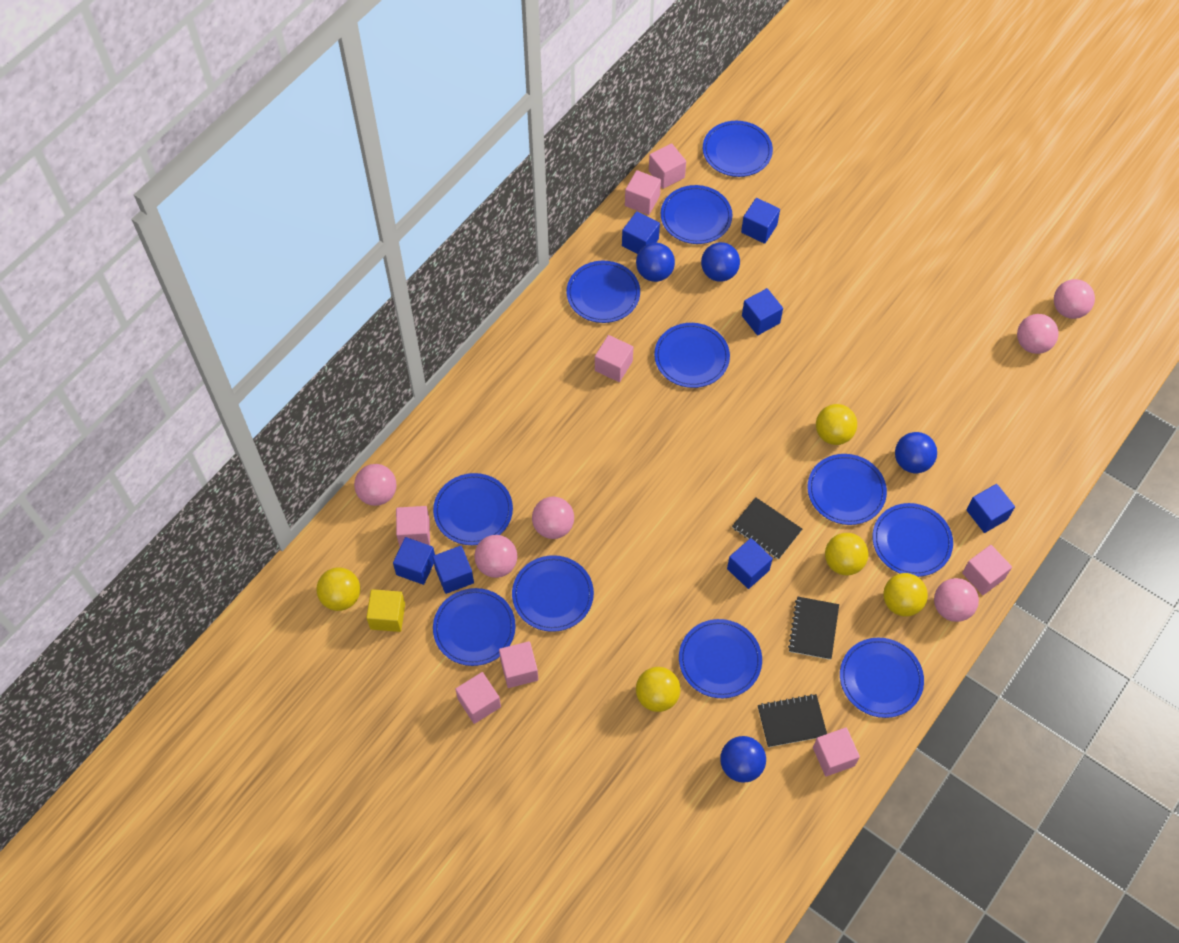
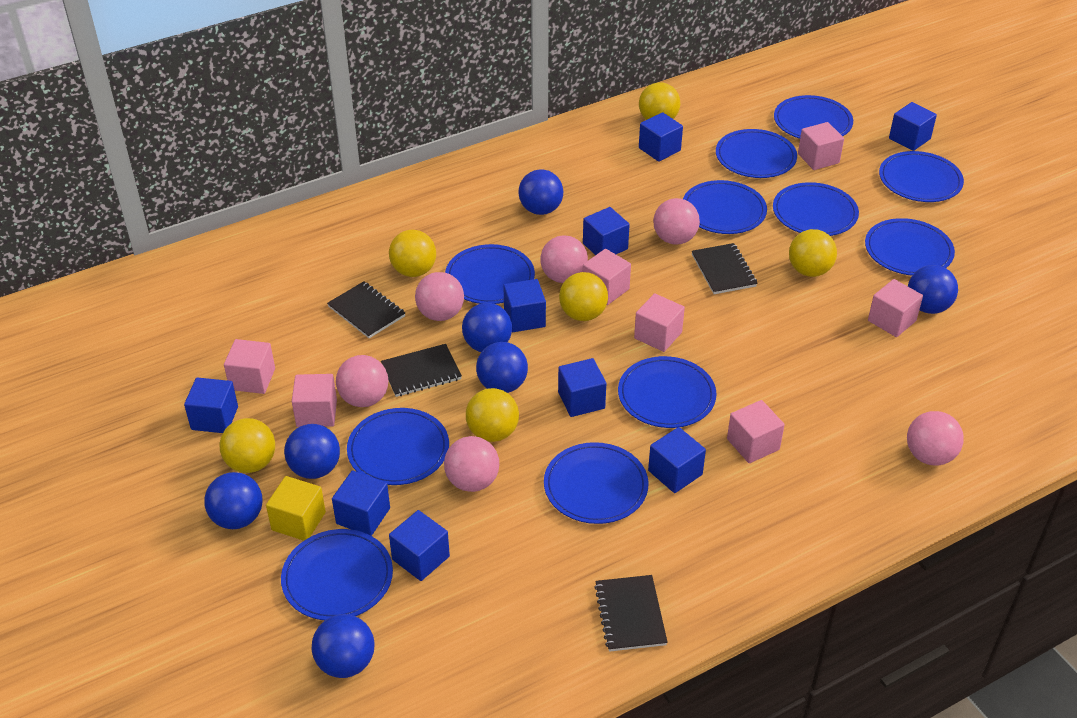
black notebook: [732,497,802,560] [758,694,827,747] [788,597,839,660] = 3 -> [327,281,405,338] [381,344,462,397] [594,575,668,652] [692,243,757,294] = 4
blue ball: [636,243,675,282] [701,242,740,282] [720,736,766,783] [895,432,937,473] = 4 -> [204,472,263,529] [284,424,340,479] [312,614,374,678] [462,303,512,352] [476,342,528,393] [518,169,563,215] [908,265,958,314] = 7
blue cube: [393,537,435,585] [433,546,474,594] [622,211,660,254] [727,538,773,589] [741,198,780,244] [742,288,783,335] [967,484,1015,533] = 7 -> [184,377,238,433] [332,470,390,536] [389,510,450,581] [503,279,546,332] [558,358,606,417] [583,207,630,255] [639,112,683,162] [648,427,706,493] [889,102,937,151] = 9
pink cube: [396,506,430,547] [455,672,501,724] [499,641,538,688] [595,335,633,382] [625,170,661,215] [649,143,686,189] [813,727,860,777] [962,545,1012,595] = 8 -> [224,339,275,394] [292,374,337,427] [583,249,631,305] [634,293,685,352] [727,400,785,463] [798,122,844,170] [868,279,923,337] = 7
yellow ball: [316,567,360,611] [636,667,681,712] [816,404,857,445] [825,533,868,575] [883,573,928,616] = 5 -> [220,418,275,473] [389,230,436,277] [466,388,519,442] [559,272,608,321] [639,82,680,120] [789,229,837,277] = 6

